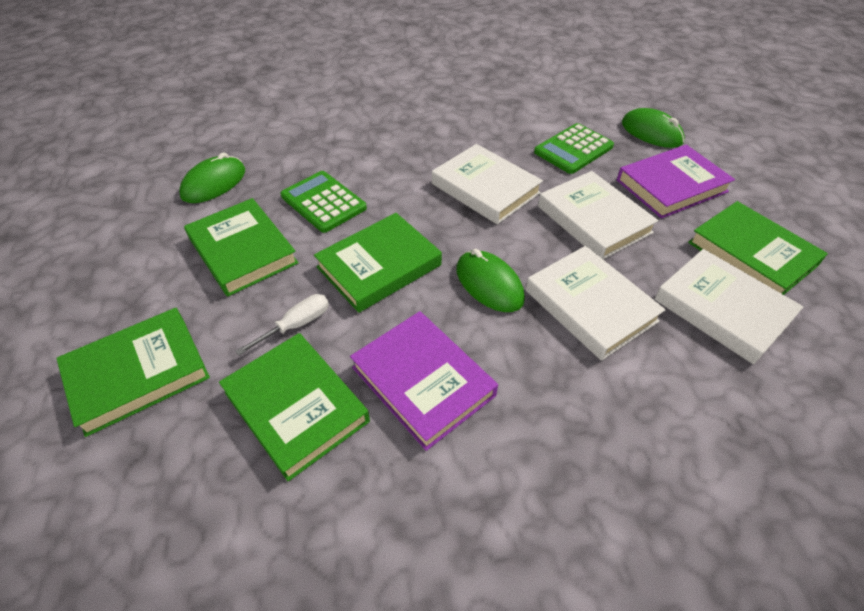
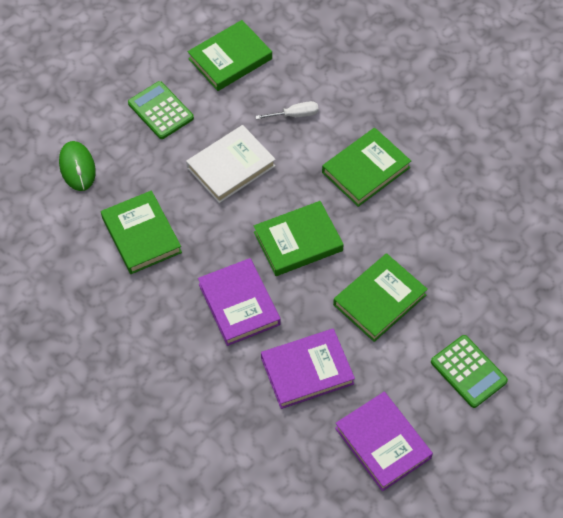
green mouse: [179,153,245,203] [456,249,525,312] [622,108,685,148] = 3 -> [59,141,96,191] = 1
purple book: [350,311,498,451] [617,145,735,219] = 2 -> [198,258,281,346] [261,329,355,409] [335,392,433,491] = 3
white book: [432,144,543,225] [526,246,666,361] [538,171,659,259] [654,249,803,364] = 4 -> [186,125,276,203] = 1

